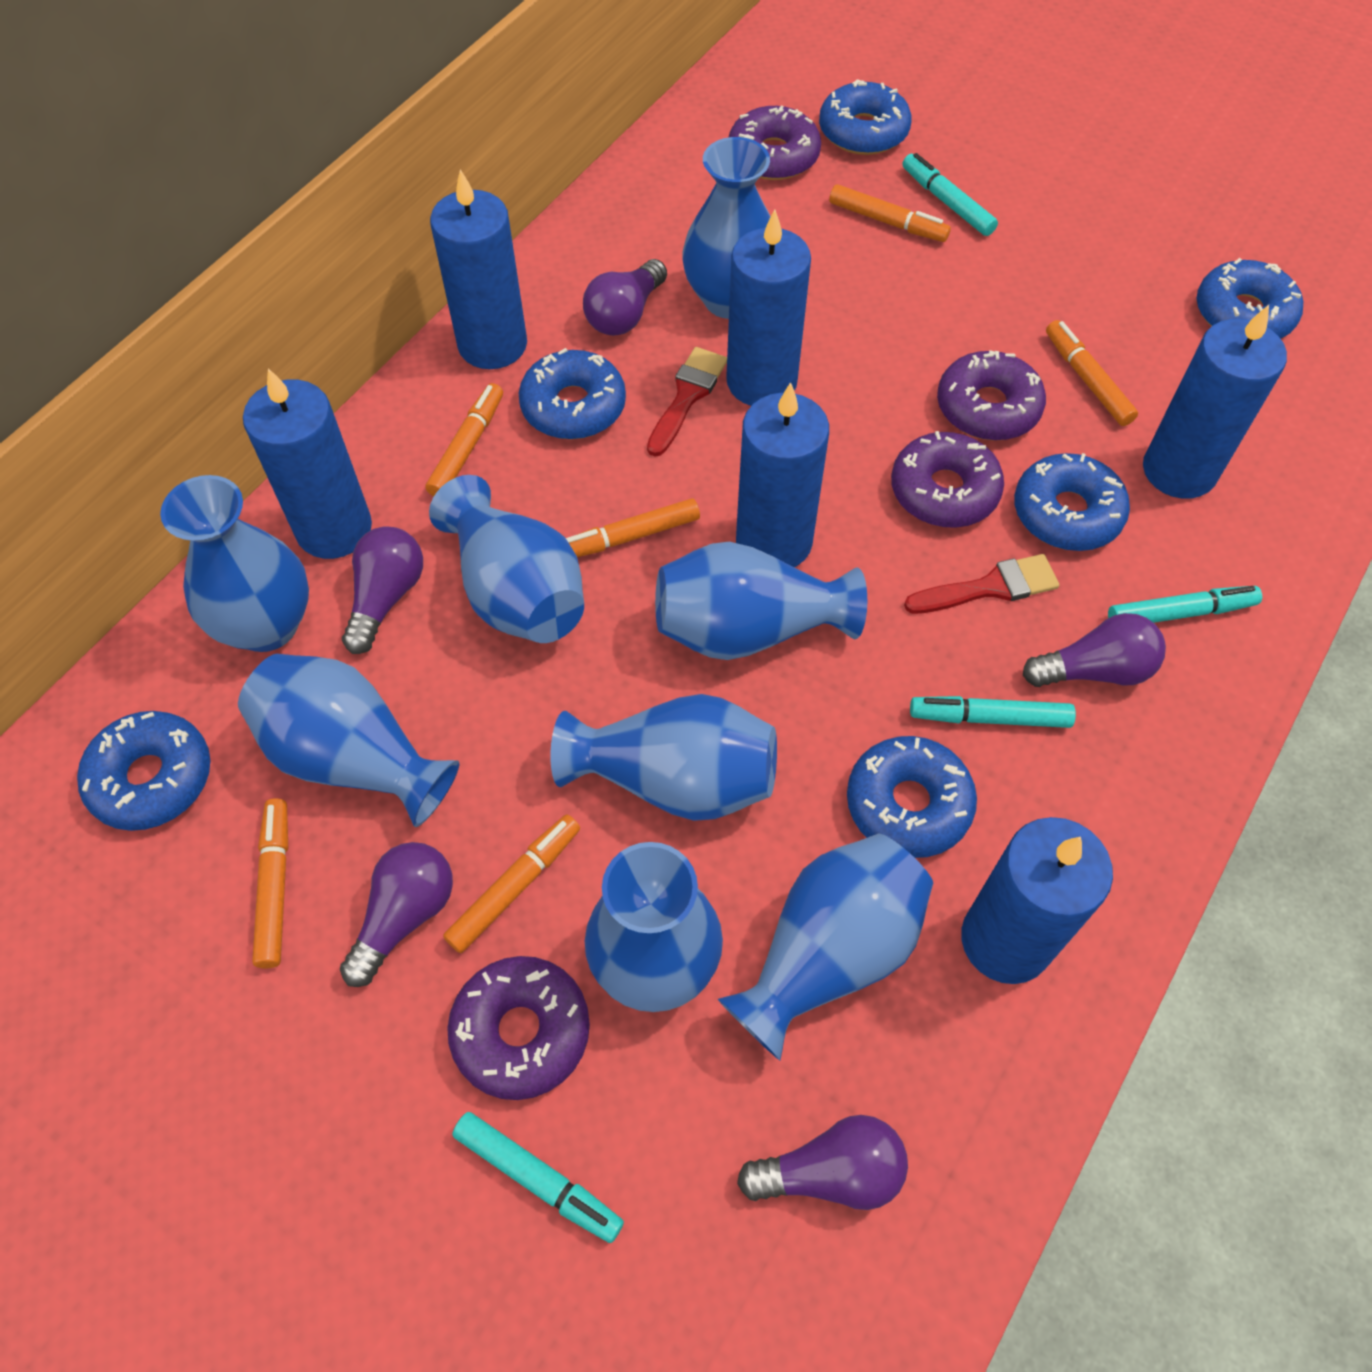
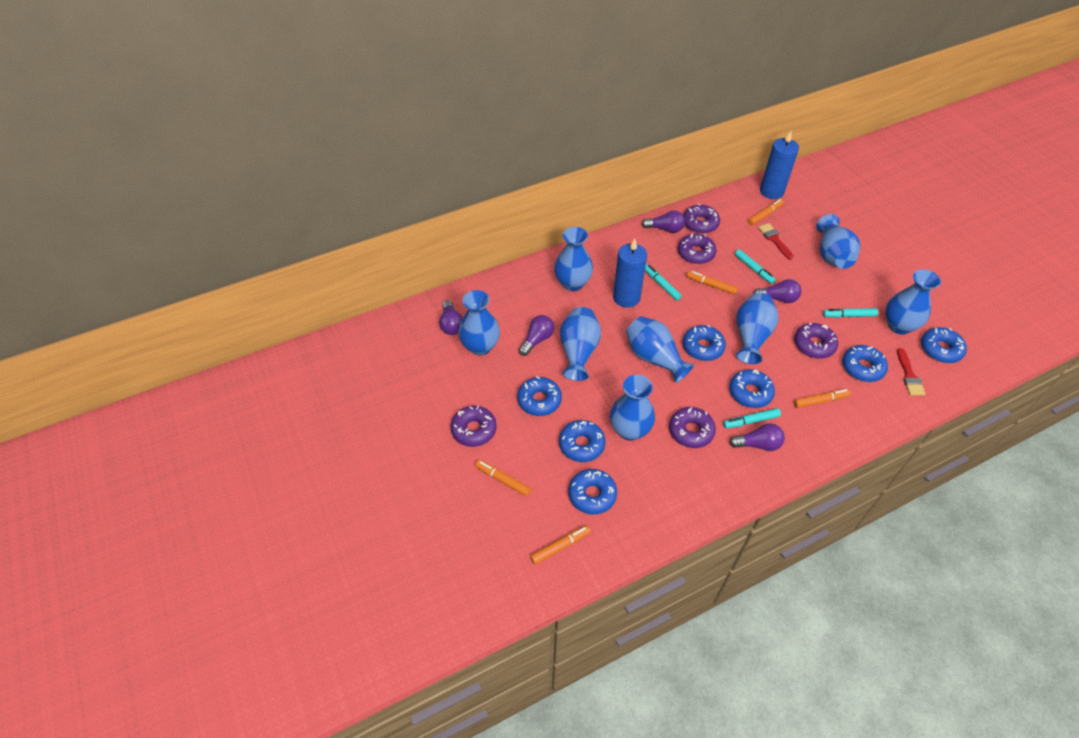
blue candle: [243,368,372,559] [430,170,527,369] [726,209,811,406] [736,382,829,567] [961,817,1113,984] [1143,305,1287,499] = 6 -> [613,239,647,308] [760,131,799,199] = 2
blue donut: [77,711,211,831] [519,348,626,439] [819,79,912,155] [847,736,977,858] [1014,453,1130,551] [1196,258,1303,339] = 6 -> [517,377,562,416] [559,420,605,462] [568,469,617,514] [683,325,726,361] [729,369,775,408] [842,345,888,382] [921,327,967,363] = 7
orange marker: [252,798,288,968] [425,383,503,496] [443,815,580,953] [566,498,700,557] [829,184,951,242] [1046,320,1138,426] = 6 -> [475,460,531,496] [530,525,591,565] [687,271,738,295] [748,199,784,225] [794,389,851,408] = 5
purple donut: [447,956,590,1100] [729,106,821,180] [891,431,1004,528] [937,350,1046,441] = 4 -> [450,406,497,447] [669,407,716,448] [678,233,717,264] [683,204,720,234] [794,323,838,359] = 5

